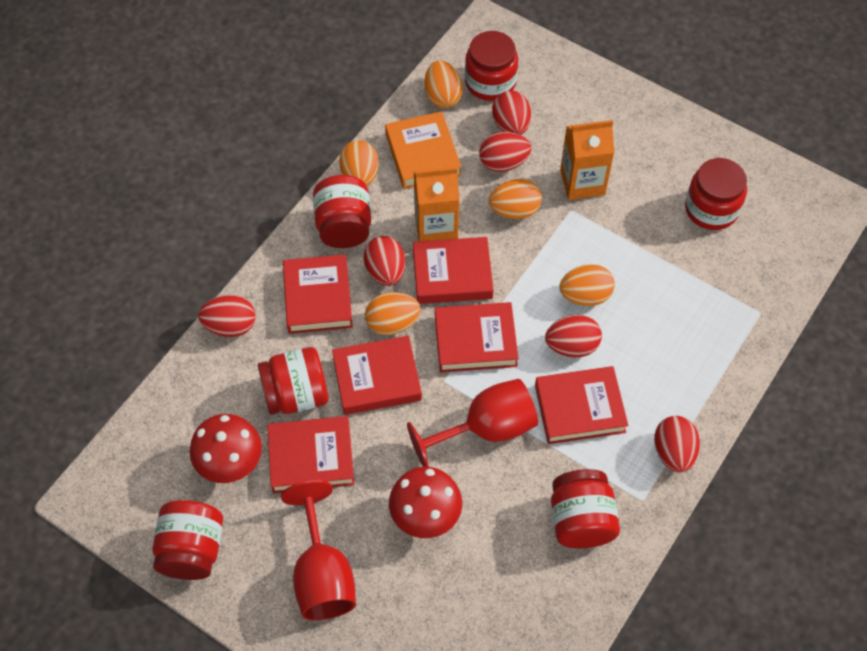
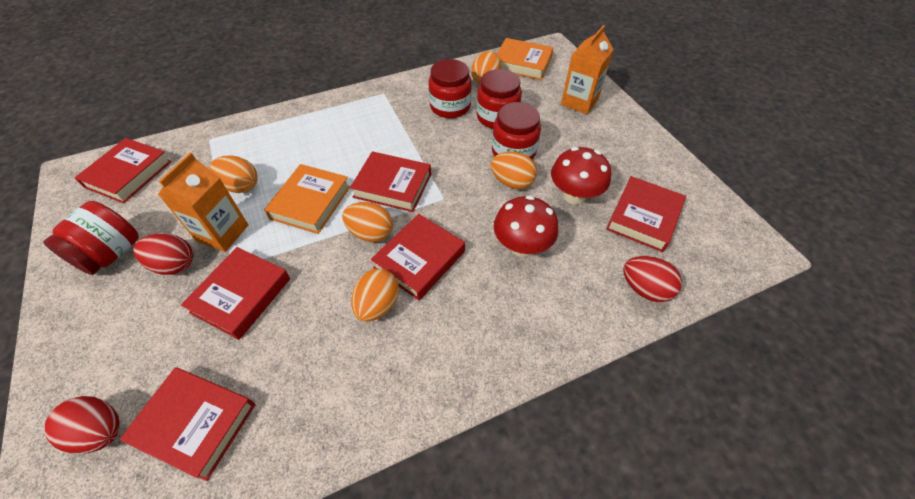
orange book: [385,112,462,189] = 1 -> [264,164,350,234] [497,38,554,80] = 2
red egg: [198,295,256,337] [364,236,405,286] [479,132,531,172] [492,91,531,135] [545,315,602,357] [654,416,700,473] = 6 -> [45,396,120,454] [133,233,193,275] [623,256,682,302] = 3
red goblet: [281,480,356,620] [407,379,538,467] = 2 -> none = 0
red jar: [153,500,223,580] [258,347,329,415] [313,175,371,248] [465,31,518,101] [551,469,620,548] [685,158,747,230] = 6 -> [43,201,139,275] [428,59,472,118] [477,69,522,129] [492,102,541,159] = 4

